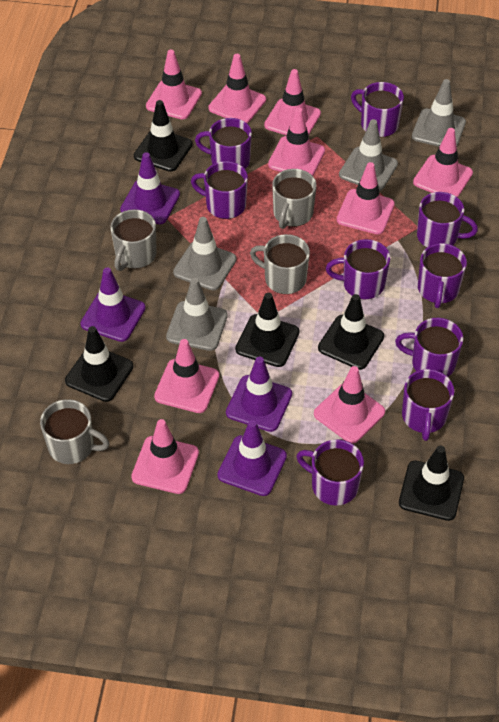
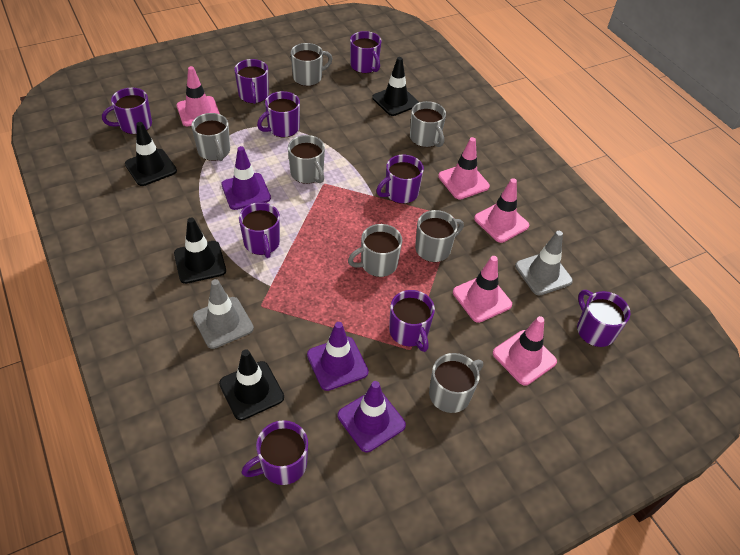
black traffic cone: [65,326,133,402] [134,100,192,172] [235,293,300,367] [318,294,384,370] [399,446,464,521] = 5 -> [125,122,177,186] [174,218,226,284] [219,349,284,420] [372,57,419,116] = 4
grey mug: [40,399,110,464] [110,209,157,271] [250,234,310,294] [272,169,316,229] = 4 -> [191,113,230,161] [288,135,325,184] [291,43,332,86] [348,224,402,277] [410,101,446,147] [415,210,464,262] [429,353,483,413] = 7
grey traffic cone: [166,278,228,351] [173,217,236,290] [339,119,398,191] [412,79,466,147] = 4 -> [193,279,254,349] [515,231,573,296] = 2
pink traffic cone: [131,419,199,494] [146,50,202,120] [154,339,219,413] [208,54,266,124] [264,69,321,136] [268,108,325,176] [314,366,385,444] [337,162,395,234] [413,128,473,198] = 9 -> [176,66,220,126] [438,137,490,200] [453,256,512,323] [474,178,529,243] [493,316,557,385] = 5
purple traffic cone: [81,268,146,342] [120,152,180,224] [217,420,287,496] [226,356,292,432] = 4 -> [221,146,271,210] [307,322,369,391] [338,381,406,452] = 3

